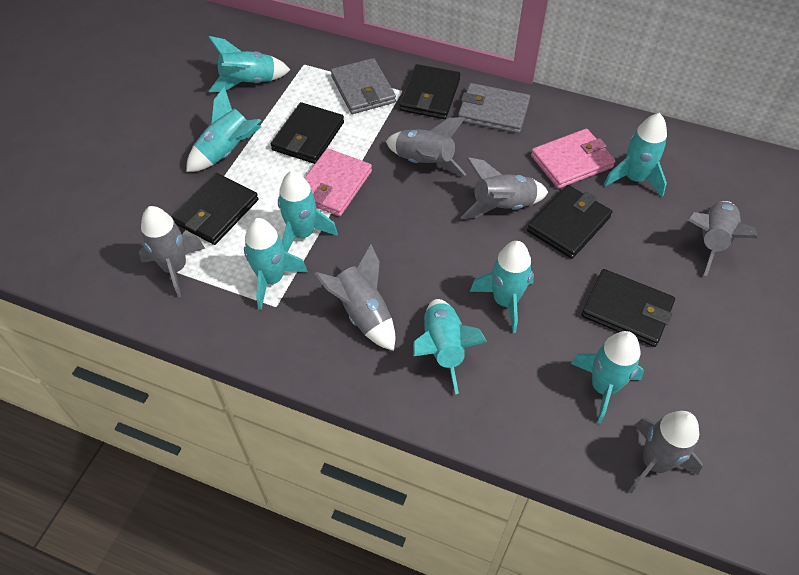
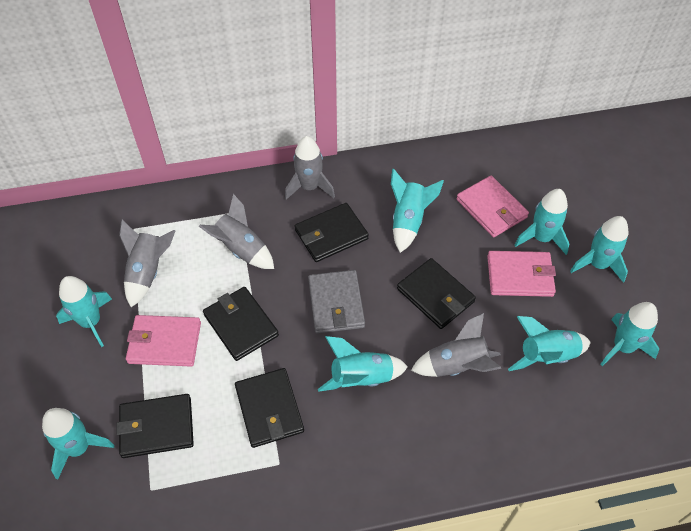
grey rocket: [139,206,205,298] [315,244,395,351] [386,117,466,176] [460,157,548,219] [629,411,703,493] [688,201,757,276] = 6 -> [119,220,175,307] [199,194,274,269] [285,136,335,200] [411,313,501,377] = 4
grey wallet: [331,58,396,114] [458,83,530,134] = 2 -> [308,270,365,333] = 1
pink wallet: [305,148,372,216] [531,129,615,189] = 2 -> [126,315,201,367] [456,176,529,237] [487,251,556,297] = 3

